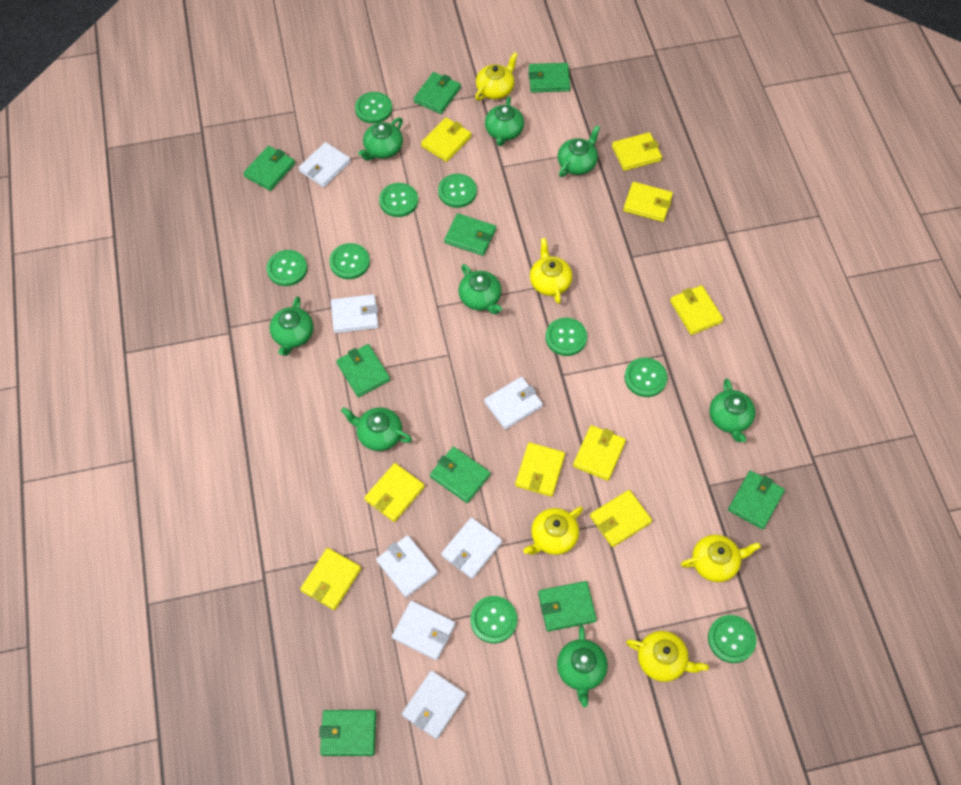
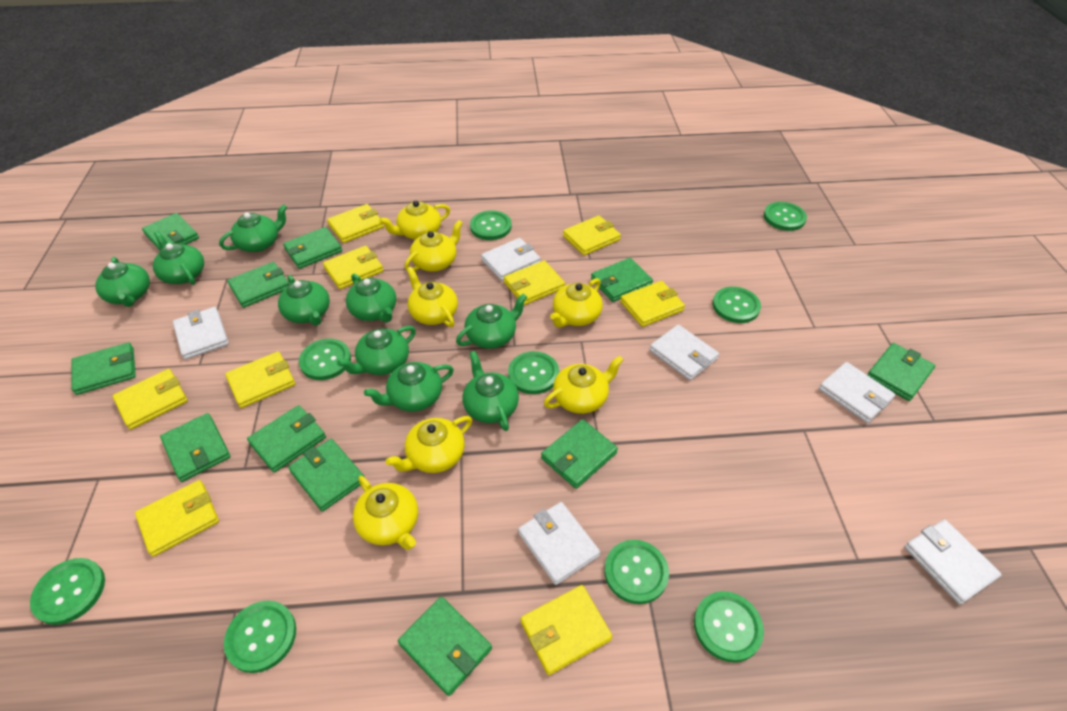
green teapot: [269,297,314,356] [341,407,412,451] [358,118,403,161] [459,264,502,314] [485,96,524,146] [557,625,608,707] [558,125,600,177] [709,379,756,442] = 8 -> [95,257,150,307] [153,231,204,285] [219,204,287,252] [278,275,330,326] [337,326,416,375] [346,274,396,322] [364,362,454,412] [456,293,527,349] [462,351,519,431] = 9
green wallet: [243,146,295,191] [319,710,376,756] [336,344,390,397] [413,72,461,114] [430,447,490,503] [444,213,496,256] [528,63,570,92] [538,581,597,631] [728,470,785,530] = 9 -> [71,342,136,395] [142,213,199,250] [160,413,230,482] [227,262,289,308] [247,405,326,473] [283,227,342,269] [288,439,365,511] [398,597,492,696] [541,419,618,489] [591,258,653,302] [867,343,935,401] = 11
white wallet: [299,142,351,187] [331,294,379,333] [376,535,438,598] [392,601,456,660] [402,670,466,739] [441,517,502,579] [484,377,543,430] = 7 -> [173,307,229,360] [481,238,541,281] [518,502,600,585] [649,324,719,380] [819,362,896,423] [904,519,1002,604] = 6
yellow teapot: [475,52,518,101] [523,506,583,555] [530,238,572,304] [626,631,709,682] [681,535,761,582] = 5 -> [353,476,418,550] [379,201,450,239] [386,416,472,473] [405,220,463,272] [407,267,458,327] [544,355,623,414] [550,278,603,327] = 7

